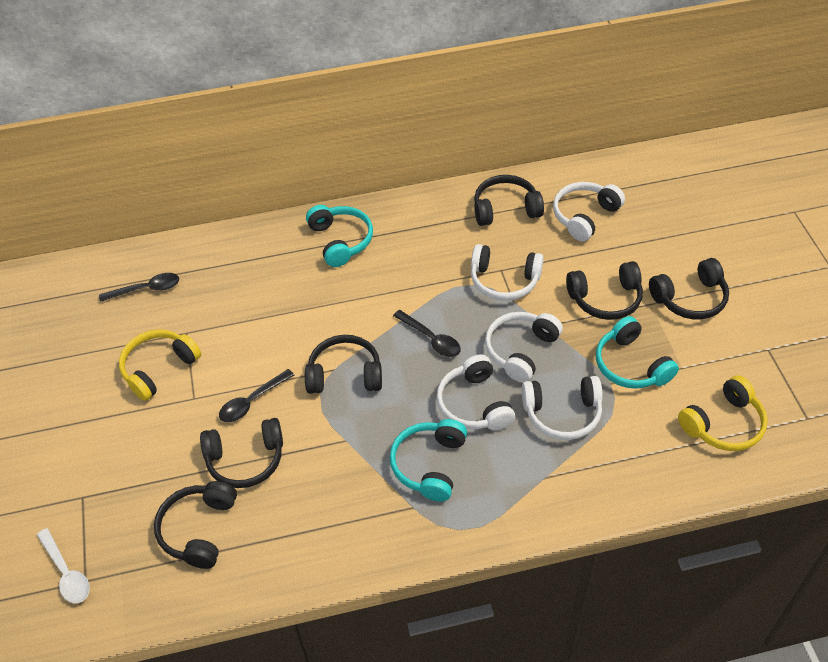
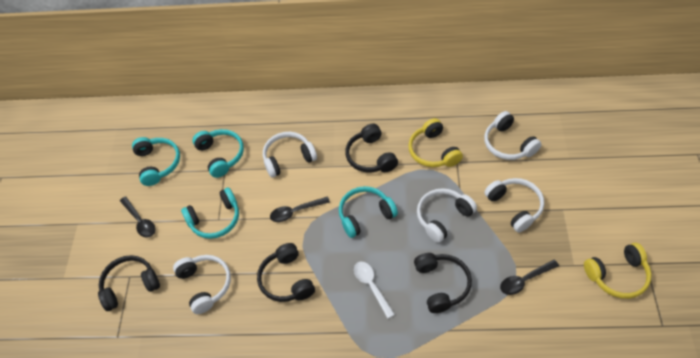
black headphones: [154,481,237,569] [200,418,283,488] [305,335,382,394] [474,175,544,226] [566,261,643,320] [649,258,729,319] = 6 -> [98,255,160,311] [257,243,315,302] [345,124,398,173] [414,253,472,313] = 4
turquoise headphones: [306,205,373,267] [389,419,467,502] [596,316,679,389] = 3 -> [132,137,180,186] [181,188,239,239] [192,129,244,178] [339,186,398,238] = 4

